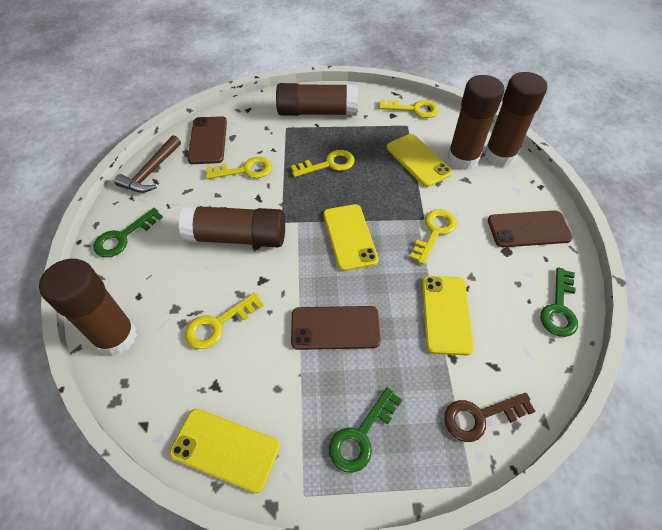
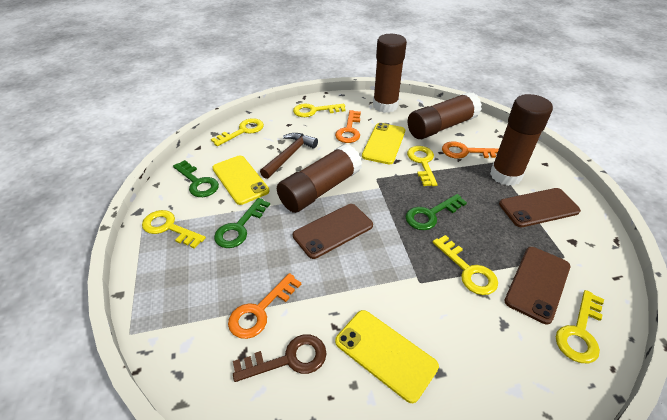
brown glue stick: [39,259,137,356] [179,205,285,247] [276,83,358,116] [447,75,504,170] [484,72,547,167] = 5 -> [277,144,362,213] [373,34,407,113] [408,92,482,139] [490,94,553,186] = 4
orange key: none = 0 -> [228,273,301,339] [335,110,361,143] [442,141,499,159] = 3
yellow key: [185,292,264,349] [206,157,272,179] [291,150,355,177] [379,100,439,118] [410,209,457,265] = 5 -> [142,210,206,249] [211,118,264,146] [293,104,346,117] [407,146,438,186] [433,235,498,295] [556,290,604,363] = 6
yellow phone: [169,409,280,493] [324,204,379,271] [387,134,452,187] [422,276,474,355] = 4 -> [212,156,269,205] [335,310,439,403] [362,123,405,164] = 3

